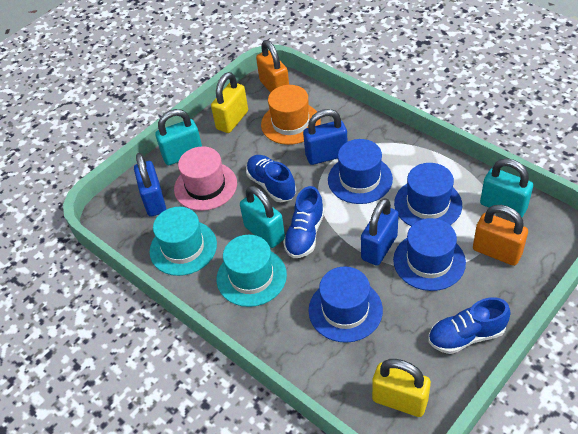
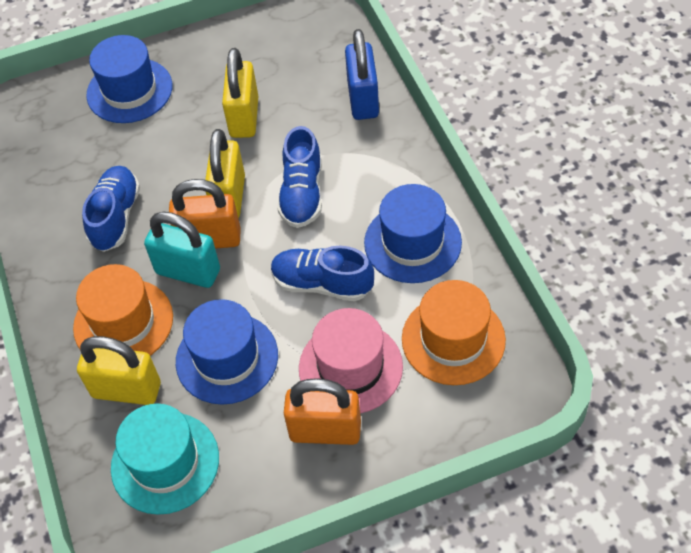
blue hat: [309,267,383,343] [328,139,393,204] [393,218,466,291] [394,163,462,226] = 4 -> [86,35,172,123] [176,299,278,404] [364,184,462,283] = 3
blue padlock: [134,153,166,217] [303,109,347,165] [361,198,399,266] = 3 -> [345,29,379,120] = 1
orange hat: [261,85,321,145] = 1 -> [73,264,173,356] [402,280,506,385] = 2
turquoise hat: [150,207,217,276] [217,235,287,307] = 2 -> [111,404,219,515] = 1
turquoise padlock: [155,109,202,165] [240,186,285,248] [480,158,533,217] = 3 -> [144,212,220,288] = 1
yellow padlock: [211,72,248,133] [372,359,431,417] = 2 -> [77,336,161,405] [205,129,245,218] [222,48,258,138] = 3

